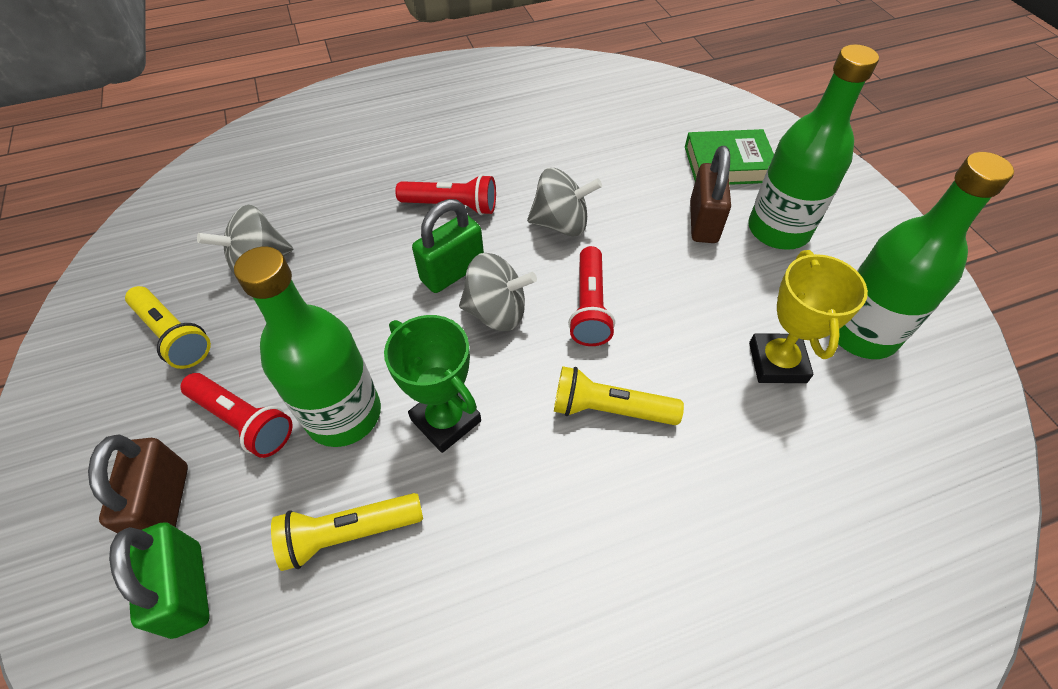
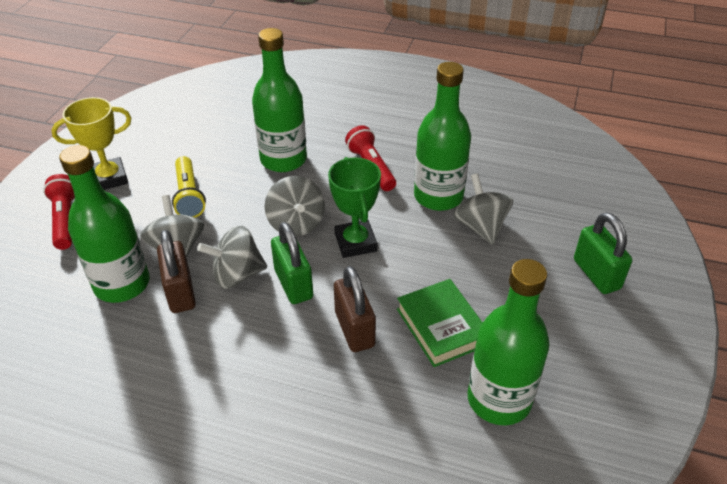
green bottle: [234,247,381,447] [748,44,879,250] [838,152,1014,359] = 3 -> [59,145,150,303] [252,28,307,172] [414,62,471,211] [468,259,550,425] = 4
grey spinning top: [197,205,293,276] [459,253,537,331] [527,168,602,236] = 3 -> [140,195,204,259] [197,226,267,289] [264,176,325,237] [453,173,513,245] = 4
red flashlight: [180,373,293,458] [395,174,496,215] [568,246,615,346] = 3 -> [43,174,75,250] [345,125,396,191] = 2
yellow flashlight: [125,286,211,369] [271,493,423,571] [554,366,684,425] = 3 -> [172,156,206,218] = 1

